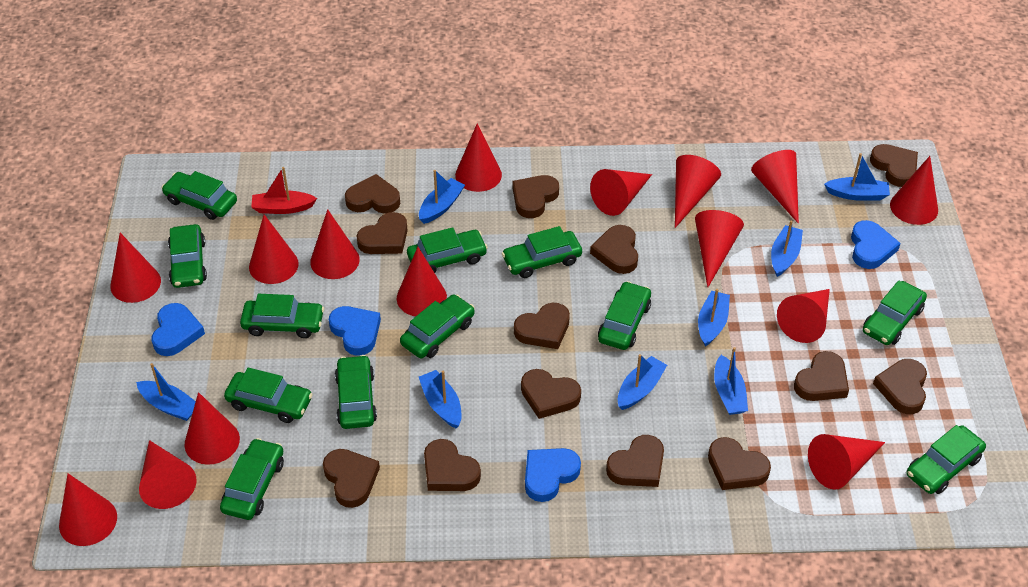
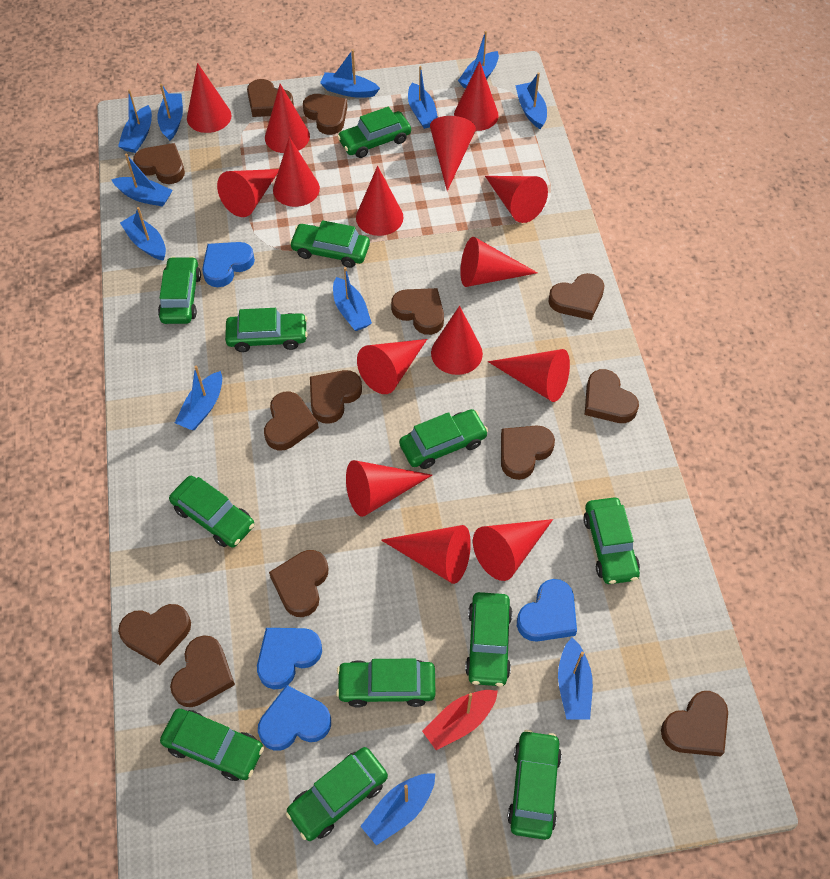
blue boat: [136,363,196,421] [419,170,465,224] [419,370,462,428] [618,354,667,410] [698,289,730,347] [714,347,748,415] [771,220,803,277] [824,153,890,201] = 8 -> [111,154,173,207] [118,90,152,153] [120,207,166,261] [157,84,183,141] [175,366,222,430] [320,49,380,98] [333,267,372,331] [360,774,435,846] [408,66,438,129] [458,31,499,89] [515,72,547,129] [558,637,593,720] = 12

